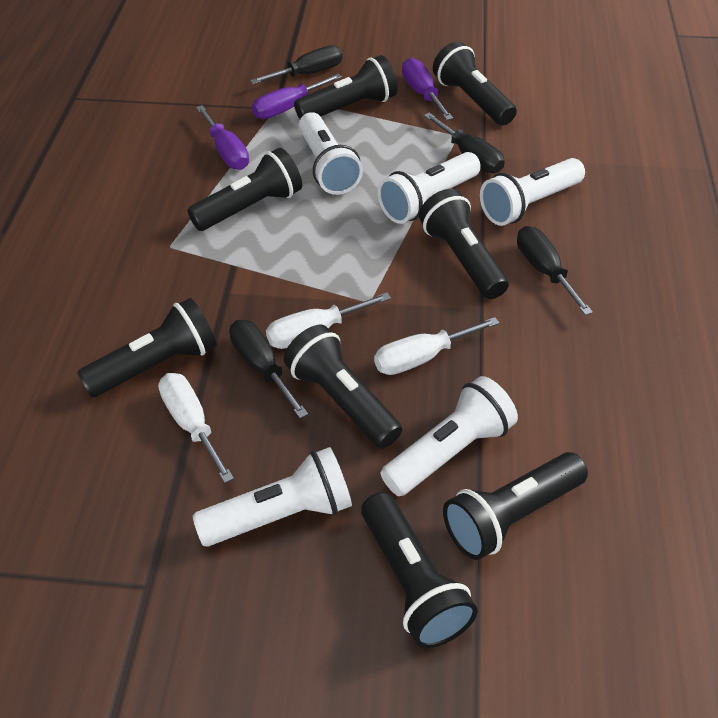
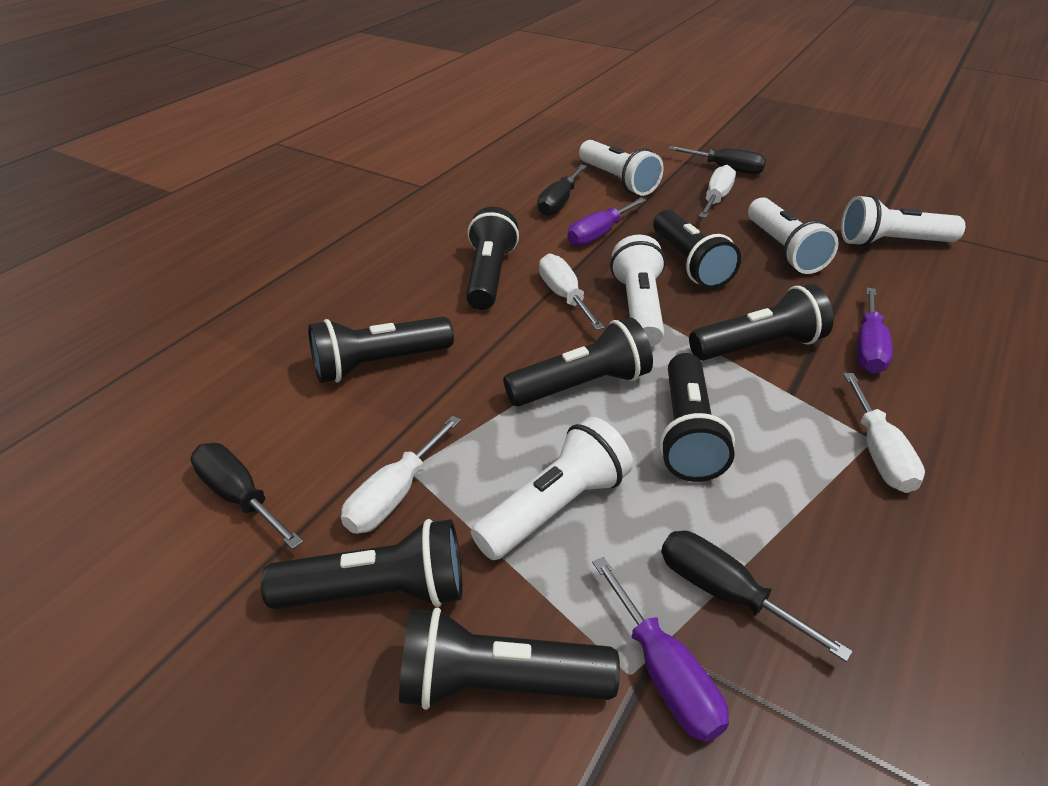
white screwdriver: [158,373,234,483] [266,293,391,349] [374,317,499,375] = 3 -> [341,416,461,534] [539,254,605,330] [699,165,736,218] [843,373,925,493] = 4

